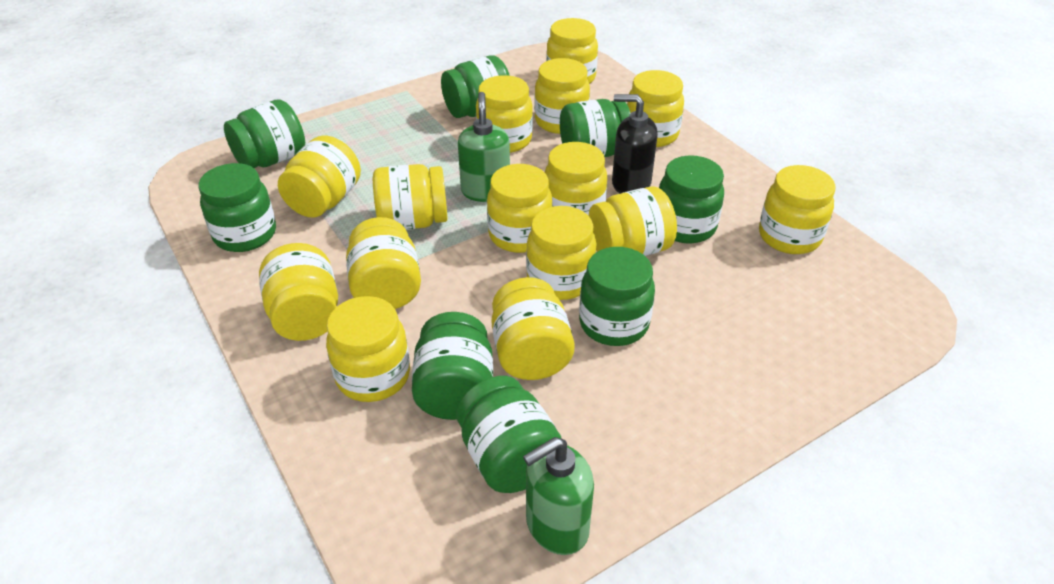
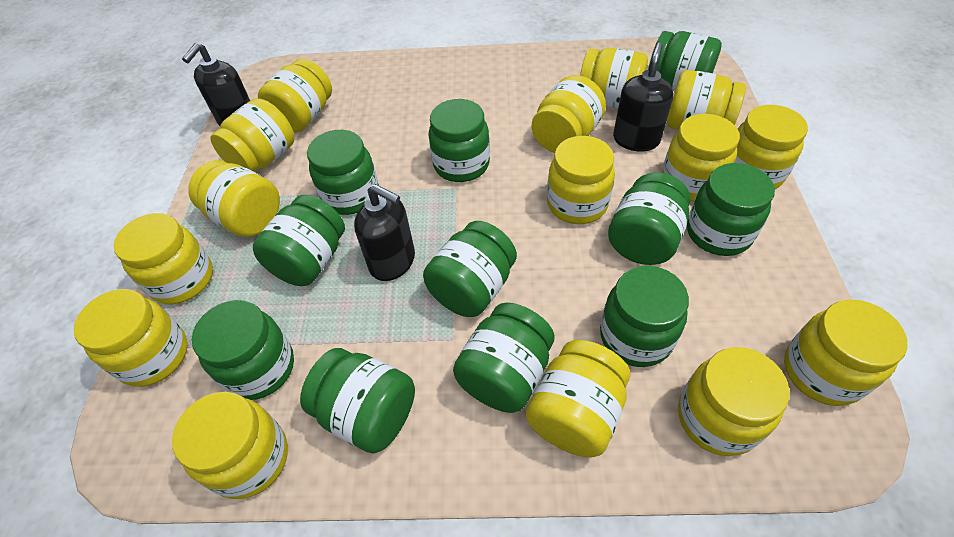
black soap dispenser: [612,94,658,194] = 1 -> [182,43,250,126] [354,184,415,281] [613,43,673,151] = 3
green jar: [199,163,276,252] [224,99,305,168] [412,312,493,420] [441,55,510,118] [456,376,562,493] [560,99,630,157] [579,247,655,346] [659,155,724,243] = 8 -> [192,300,294,400] [253,195,345,286] [300,348,415,454] [307,130,379,215] [423,221,517,317] [428,99,490,182] [453,303,555,413] [600,266,689,367] [608,173,690,265] [648,31,722,90] [687,163,775,256] = 11
green soap dispenser: [458,92,510,202] [523,437,594,555] = 2 -> none = 0

